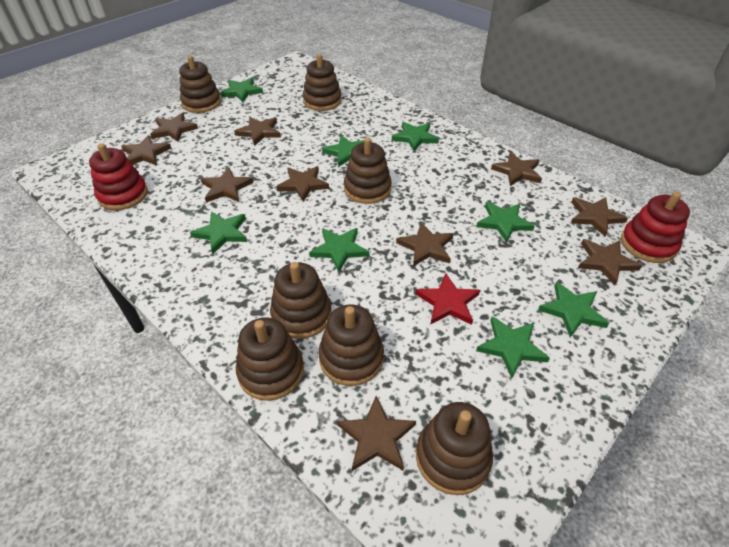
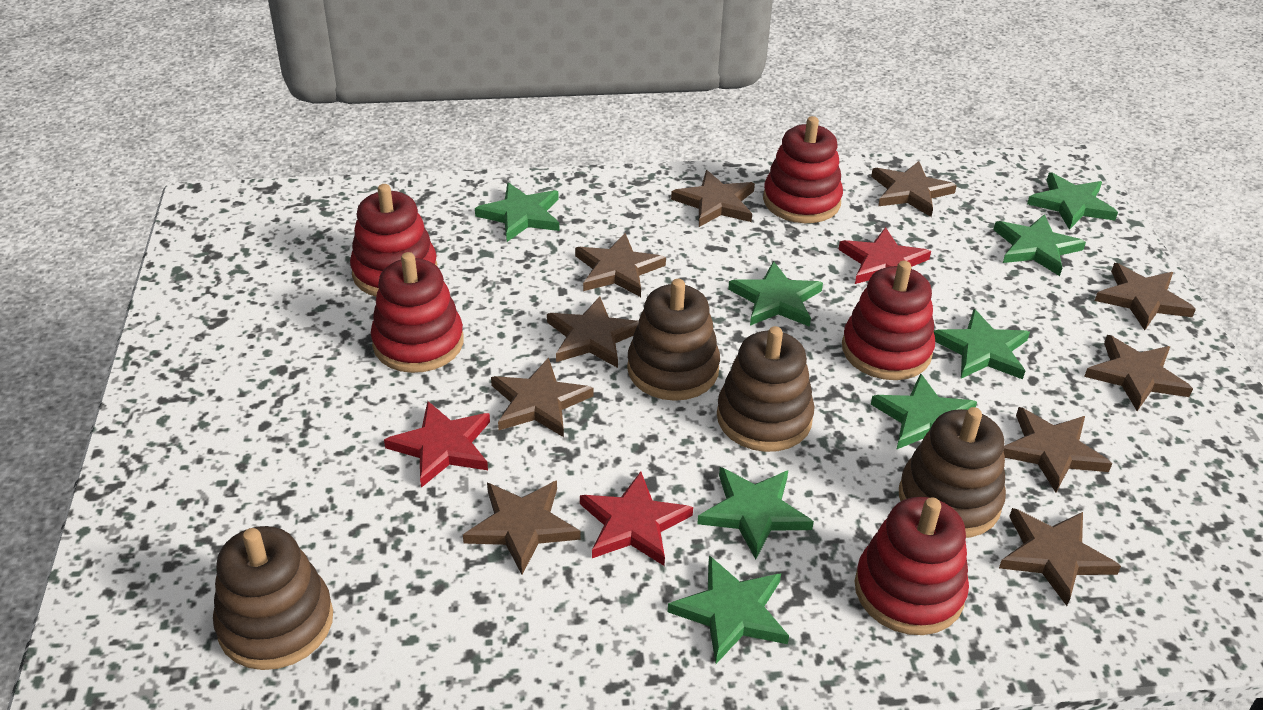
brown stacking toy: [179,56,221,113] [236,318,304,401] [270,262,332,339] [303,54,342,111] [319,304,384,386] [344,137,392,204] [416,402,493,495] = 7 -> [213,526,333,670] [627,279,720,401] [717,326,815,452] [899,407,1006,538] = 4
red stacking toy: [89,143,148,210] [621,192,690,263] = 2 -> [350,184,437,297] [371,252,464,373] [763,116,843,223] [842,261,935,380] [855,497,969,635] = 5
red star: [415,273,480,325] = 1 -> [384,401,490,488] [580,471,693,566] [838,227,931,284] = 3

